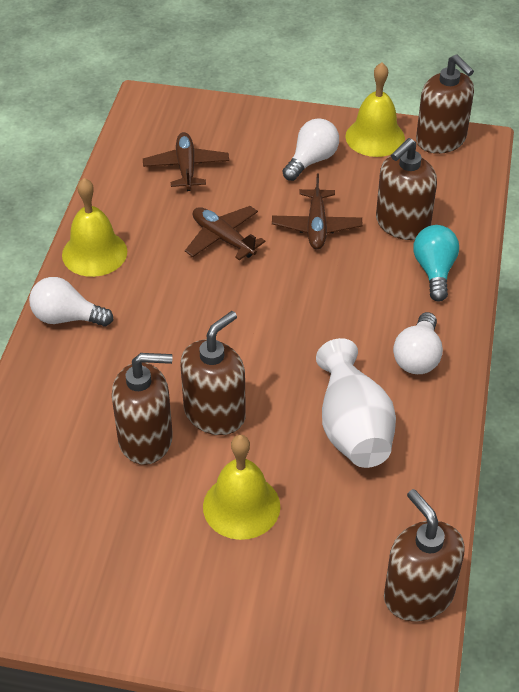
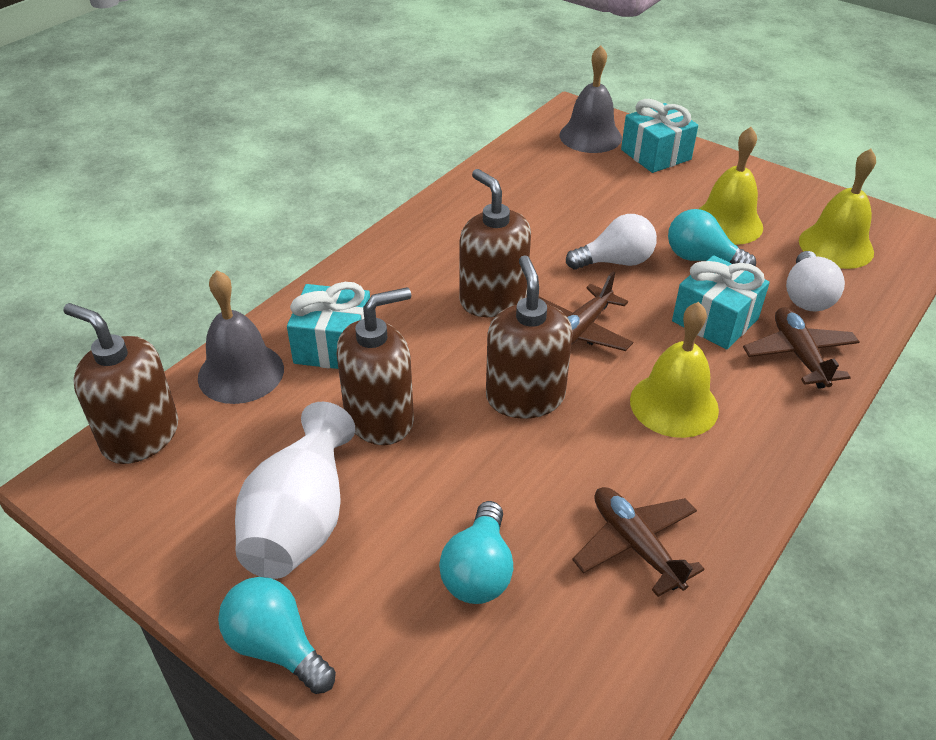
brown soap dispenser: [112,353,173,465] [180,311,246,435] [376,138,437,240] [384,489,465,622] [416,54,474,154] = 5 -> [63,303,178,464] [337,287,414,445] [459,169,531,317] [486,255,573,419] = 4
grey bell: none = 0 -> [198,270,284,404] [560,45,622,153] = 2
turquoise gift: none = 0 -> [287,282,370,369] [621,99,698,173] [672,255,770,350] = 3
turquoise light bulb: [414,225,459,302] = 1 -> [218,577,336,694] [439,501,513,604] [668,209,756,266] = 3
white light bulb: [29,277,113,327] [283,118,339,181] [393,312,443,374] = 3 -> [566,214,657,270] [786,251,845,311] = 2

